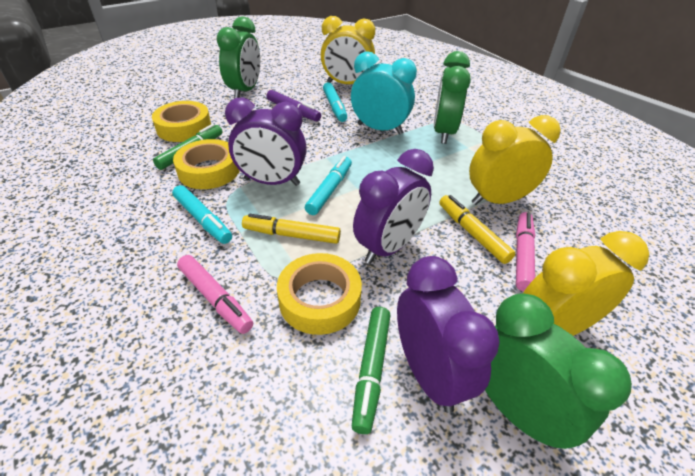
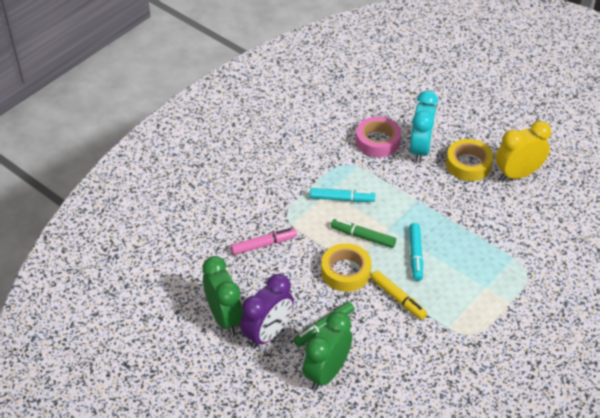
green clock: [217,16,260,99] [434,51,471,144] [485,293,632,449] = 3 -> [202,256,243,335] [302,312,353,390] = 2
pink marker: [177,255,253,334] [516,212,535,292] = 2 -> [231,228,297,255] = 1
pink tape: none = 0 -> [356,116,401,157] = 1
purple clock: [225,98,307,186] [353,149,434,264] [397,256,500,413] = 3 -> [240,274,294,349] = 1
purple marker: [266,90,321,121] = 1 -> none = 0
turquoise marker: [172,185,232,244] [305,156,352,215] [323,82,347,122] = 3 -> [310,188,375,202] [409,223,423,281] = 2
yellow clock: [321,16,375,84] [469,115,561,205] [523,231,649,336] = 3 -> [496,121,551,181] = 1
yellow marker: [242,214,341,244] [439,195,515,264] = 2 -> [371,270,427,320] = 1
yellow tape: [152,101,211,142] [173,139,239,189] [277,253,362,335] = 3 -> [321,243,372,292] [446,139,493,181] = 2

